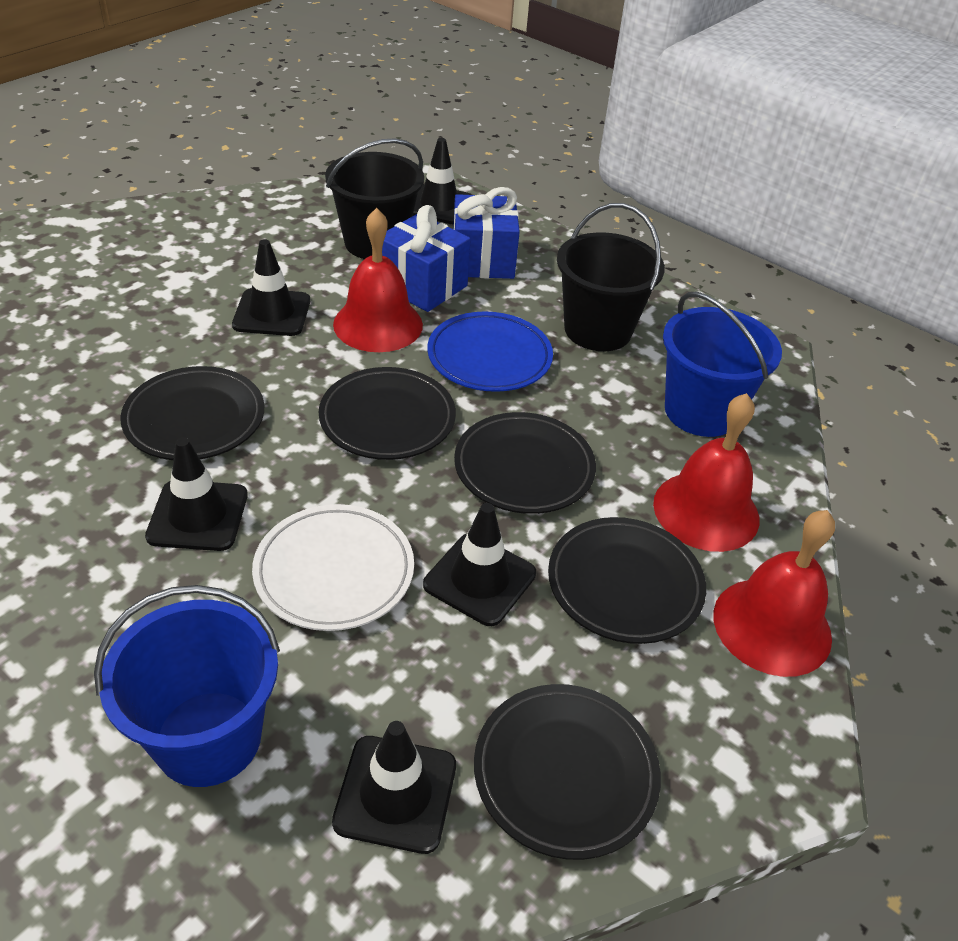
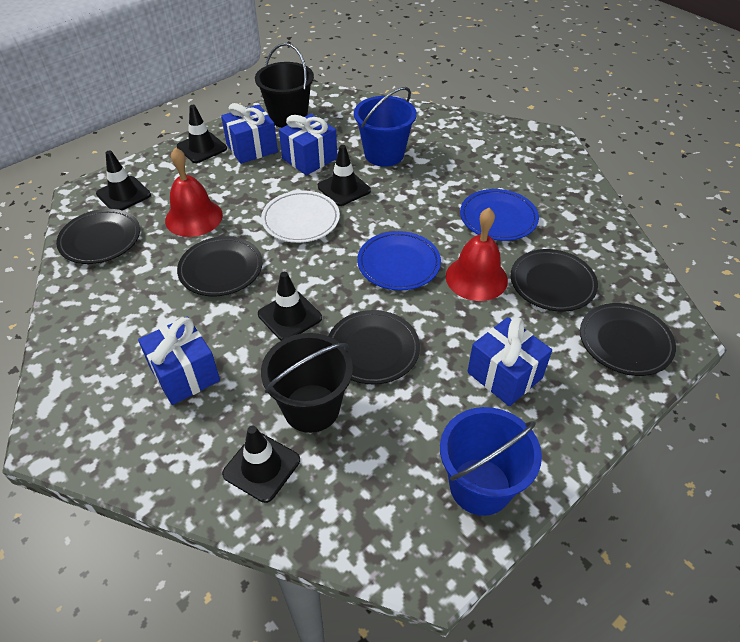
blue gift: [382,205,471,312] [453,187,520,279] = 2 -> [138,317,220,405] [221,103,278,164] [279,114,337,175] [467,317,552,406] = 4
blue plate: [427,311,553,392] = 1 -> [357,231,441,290] [460,189,539,241] = 2
red bell: [333,208,423,352] [653,393,759,552] [713,510,835,677] = 3 -> [165,147,223,237] [446,208,508,301] = 2

